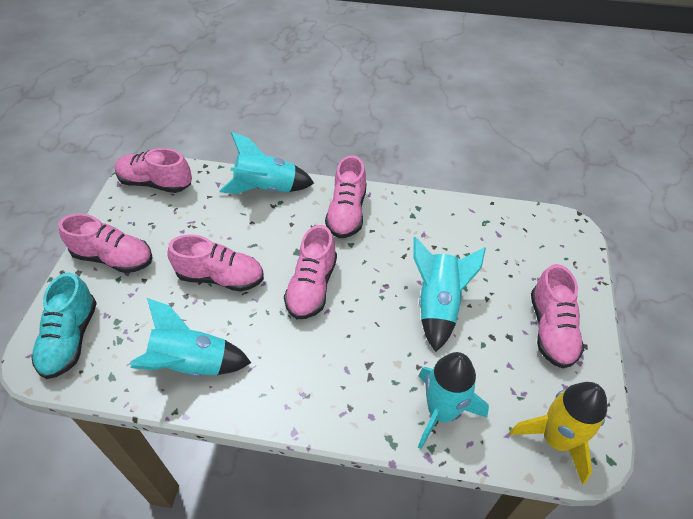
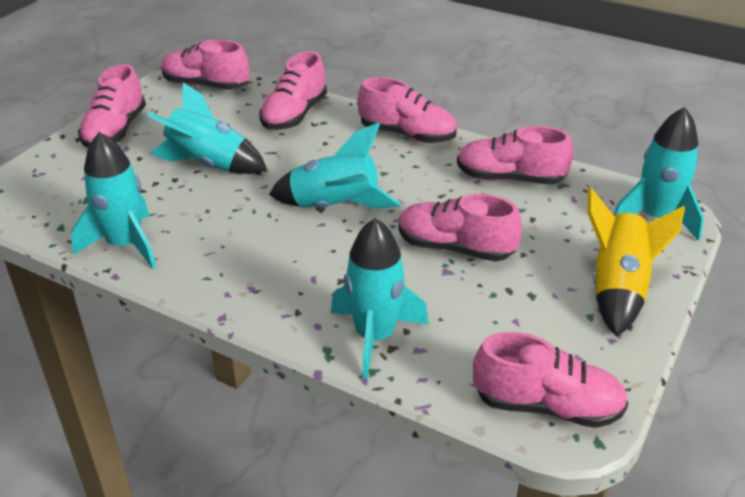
pink shoe: [58,214,152,273] [115,148,192,193] [167,234,264,292] [284,225,337,319] [325,155,367,238] [531,264,584,369] = 6 -> [78,64,146,148] [161,40,249,90] [259,51,327,130] [358,77,457,143] [398,194,522,262] [457,126,574,185] [473,332,628,428] = 7
turquoise rocket: [130,298,251,377] [219,132,314,194] [414,237,486,352] [418,352,489,449] = 4 -> [71,132,156,269] [147,82,267,174] [269,123,401,209] [331,218,429,379] [614,107,704,241] = 5
turquoise shoe: [31,273,97,379] = 1 -> none = 0

